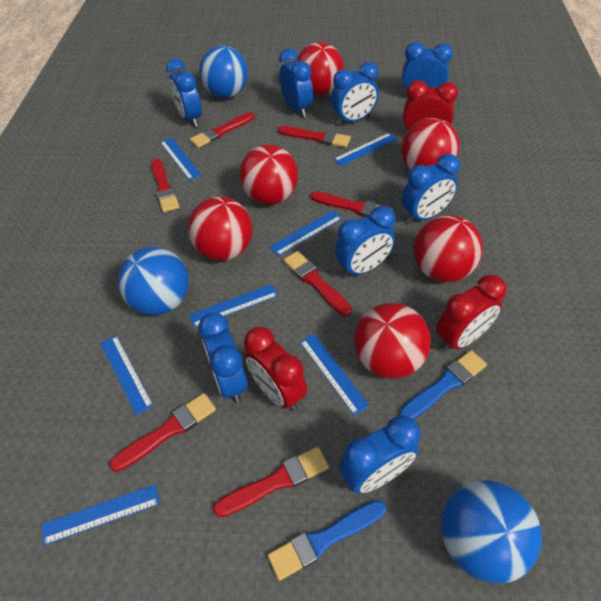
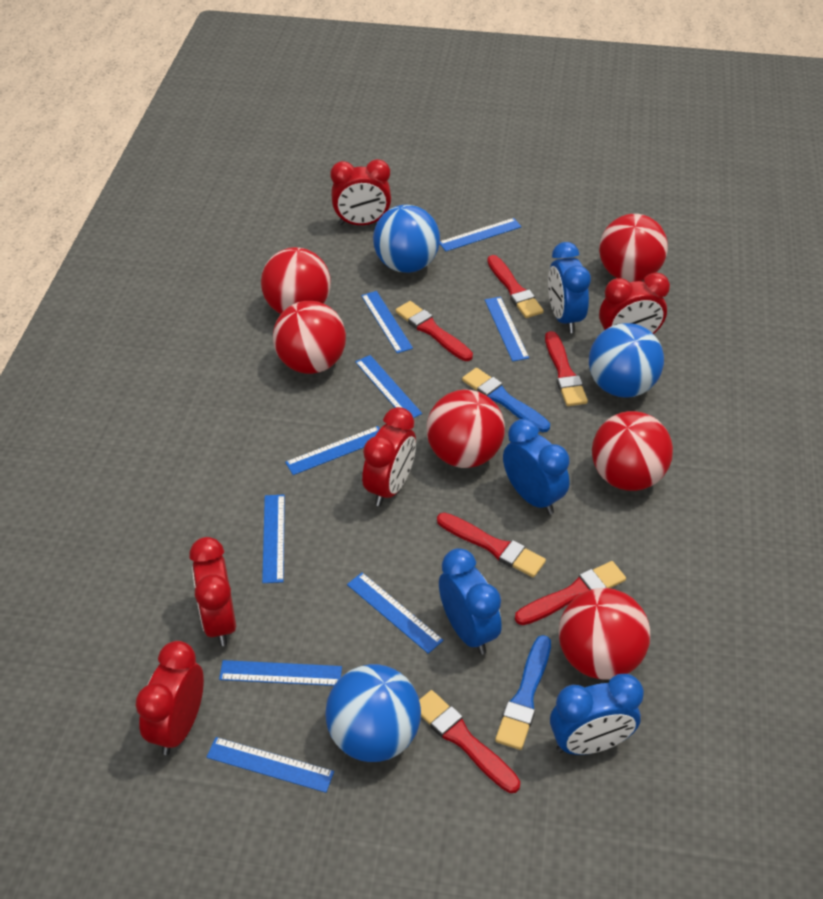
blue clock: [166,59,202,127] [198,312,248,403] [279,49,313,117] [331,62,379,125] [335,206,395,278] [339,415,421,494] [402,42,453,96] [402,154,460,223] = 8 -> [439,548,502,655] [503,419,570,515] [548,242,591,333] [550,674,644,755] = 4
blue ruler: [42,484,160,546] [100,335,153,415] [160,138,202,180] [189,284,278,328] [270,211,342,256] [300,334,369,416] [333,133,397,166] = 7 -> [206,737,334,793] [219,660,342,686] [262,495,285,583] [285,426,380,475] [347,572,443,654] [355,355,422,418] [361,291,413,353] [439,218,522,251] [485,297,529,362] = 9
red brush: [109,393,216,472] [151,159,179,213] [190,112,255,148] [213,447,329,517] [278,126,351,148] [284,251,352,316] [311,191,393,217] = 7 -> [395,301,473,361] [419,690,520,793] [437,513,546,577] [487,255,544,318] [515,561,626,625] [545,331,588,406] = 6
red clock: [244,327,307,411] [403,80,458,134] [436,275,506,352] = 3 -> [135,641,204,755] [189,537,236,646] [330,159,391,225] [362,407,416,506] [599,272,670,334] = 5

